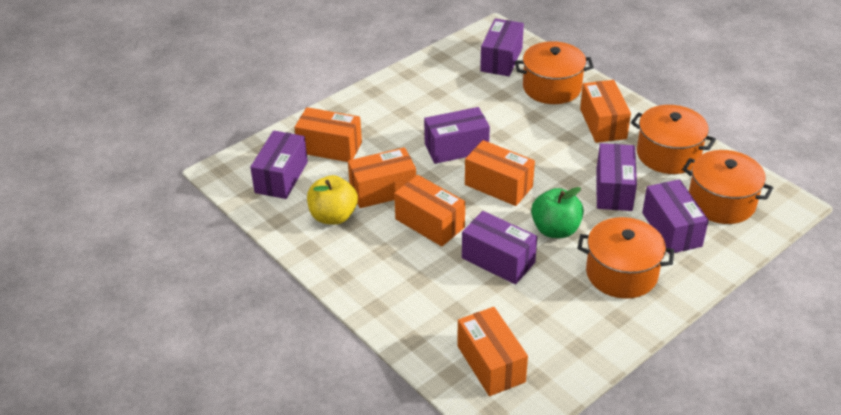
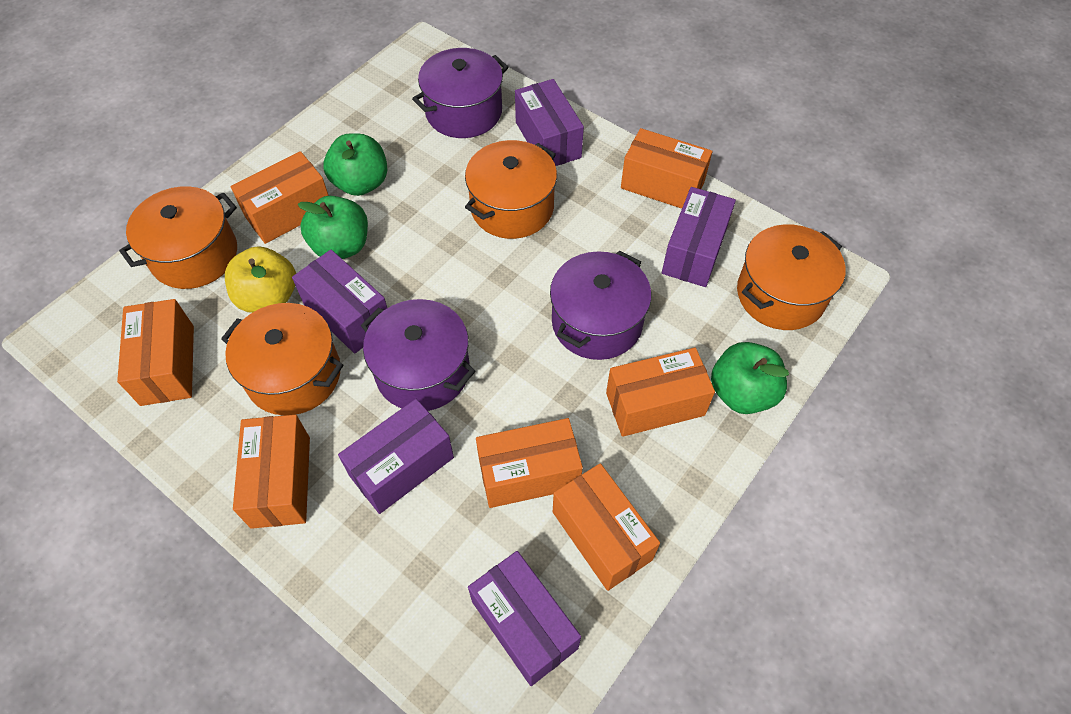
green apple: [531,187,584,238] = 1 -> [298,196,368,259] [323,133,387,196] [711,342,789,414] = 3
orange box: [294,107,362,162] [348,147,416,208] [394,175,465,247] [457,307,528,396] [465,140,535,206] [580,80,631,143] = 6 -> [117,299,194,406] [231,151,329,244] [233,415,310,529] [476,418,583,508] [553,463,660,591] [606,348,715,437] [621,128,712,209] = 7
purple box: [250,130,308,199] [424,107,490,164] [462,211,537,285] [480,18,524,76] [596,143,637,211] [642,179,709,254] = 6 -> [292,249,387,354] [338,399,454,514] [468,551,581,686] [515,79,584,166] [662,187,736,287] = 5
purple pot: none = 0 -> [361,299,475,411] [412,48,509,138] [550,250,651,360] = 3

